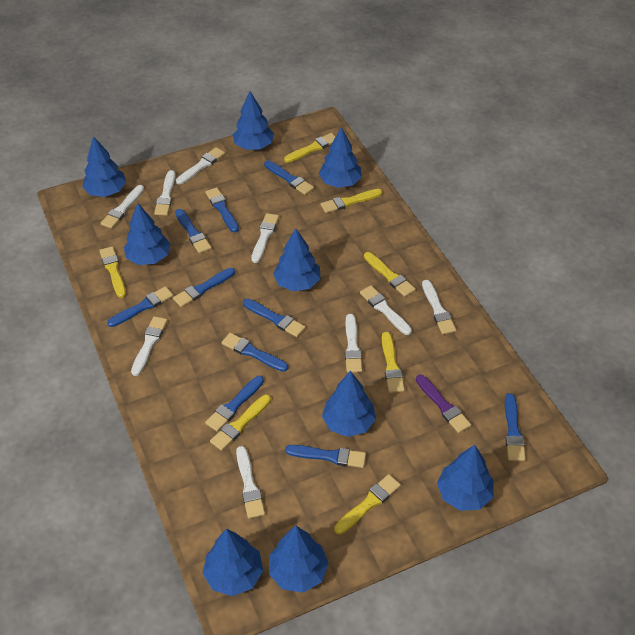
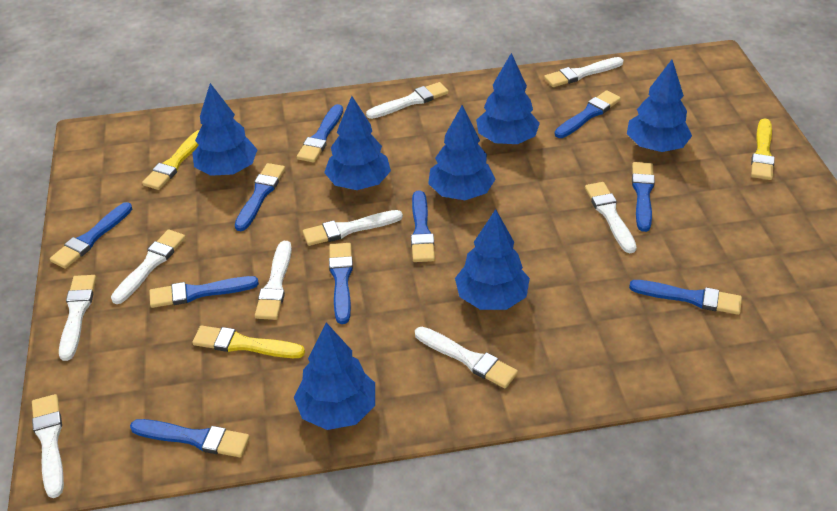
blue tree: [82,136,126,197] [124,203,171,265] [202,529,263,596] [233,91,274,150] [269,526,329,593] [273,228,320,292] [319,127,362,188] [322,371,376,437] [437,445,494,511] = 9 -> [192,83,257,176] [294,322,375,430] [324,96,391,190] [428,105,495,200] [455,209,530,310] [476,53,540,144] [627,60,692,152] = 7
purple brush: [416,375,471,433] = 1 -> none = 0
yellow brush: [99,246,126,298] [210,394,271,451] [284,133,336,163] [321,189,383,213] [334,474,401,534] [364,252,416,297] [382,332,405,393] = 7 -> [142,130,199,190] [192,326,305,358] [751,119,775,180] = 3

